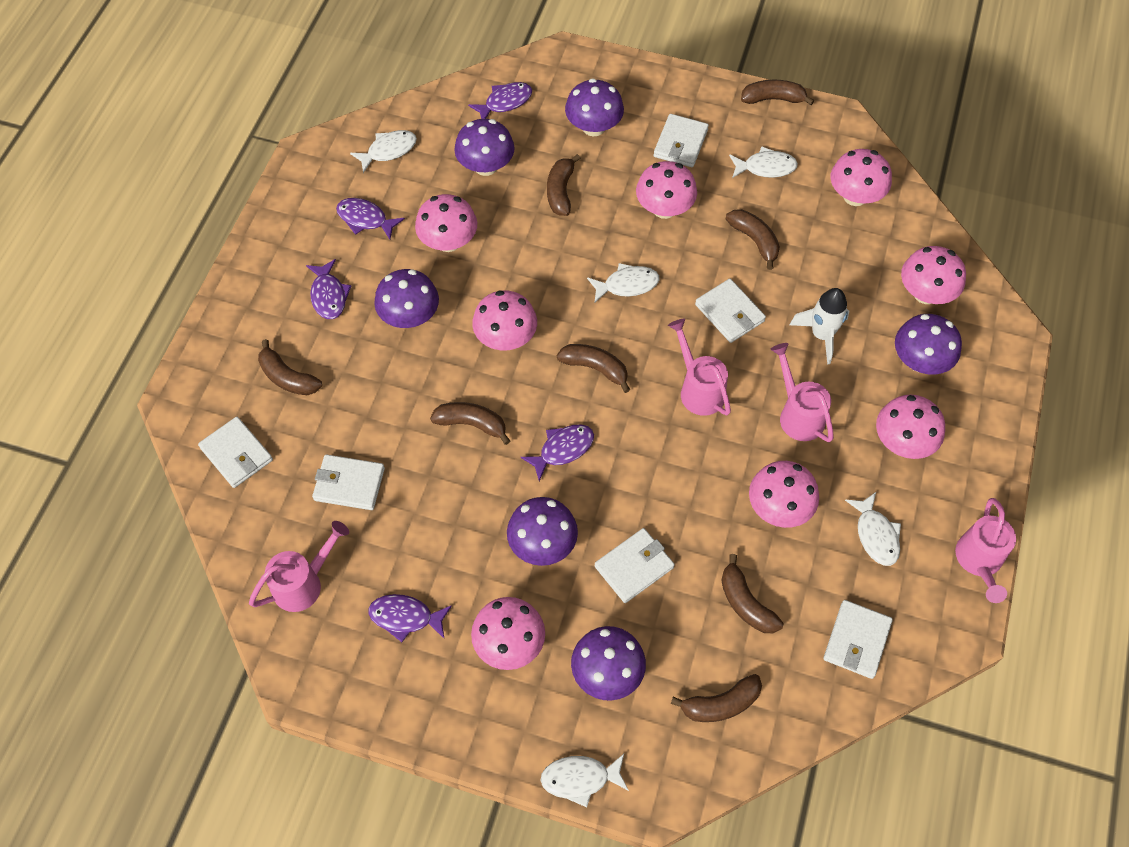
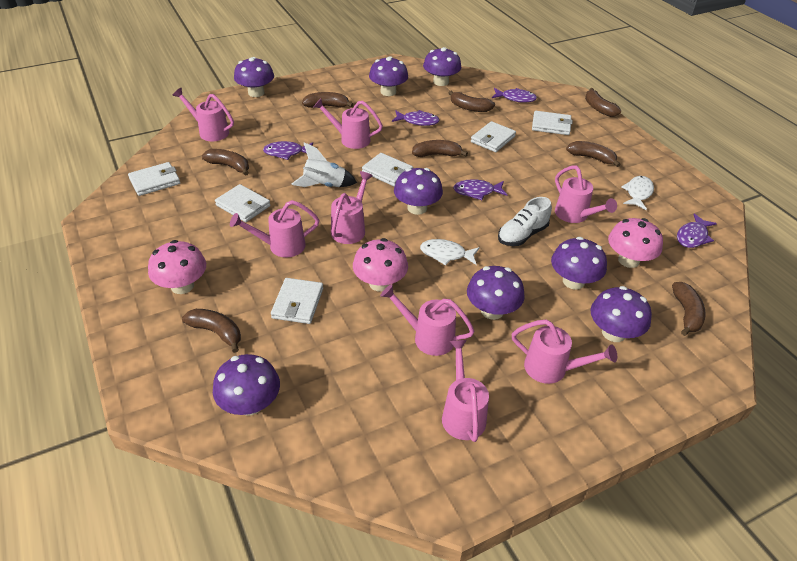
pink mushroom: [415,194,477,252] [471,597,545,670] [472,290,537,350] [636,161,697,219] [749,461,819,528] [831,149,892,206] [876,395,945,459] [901,246,966,304] = 8 -> [148,240,206,294] [353,238,408,292] [608,218,663,268] = 3
pink watering can: [249,521,349,612] [668,319,731,416] [771,343,834,442] [955,498,1016,603] = 4 -> [172,88,234,141] [230,200,319,258] [314,99,383,149] [331,171,373,244] [380,284,475,356] [442,340,489,442] [512,319,617,384] [555,166,617,223] = 8
purple mushroom: [374,269,439,328] [454,119,515,176] [507,497,578,566] [565,78,624,137] [571,626,646,701] [895,314,962,374] = 6 -> [213,354,280,416] [234,57,274,97] [369,56,408,96] [394,168,443,215] [423,47,461,86] [467,266,525,320] [551,237,607,290] [591,286,652,342] = 8
white fish: [350,130,417,173] [541,754,629,807] [587,263,659,303] [729,147,798,178] [845,492,901,566] = 5 -> [420,239,480,265] [621,176,654,210] = 2
white shoe: none = 0 -> [498,197,552,246] = 1

